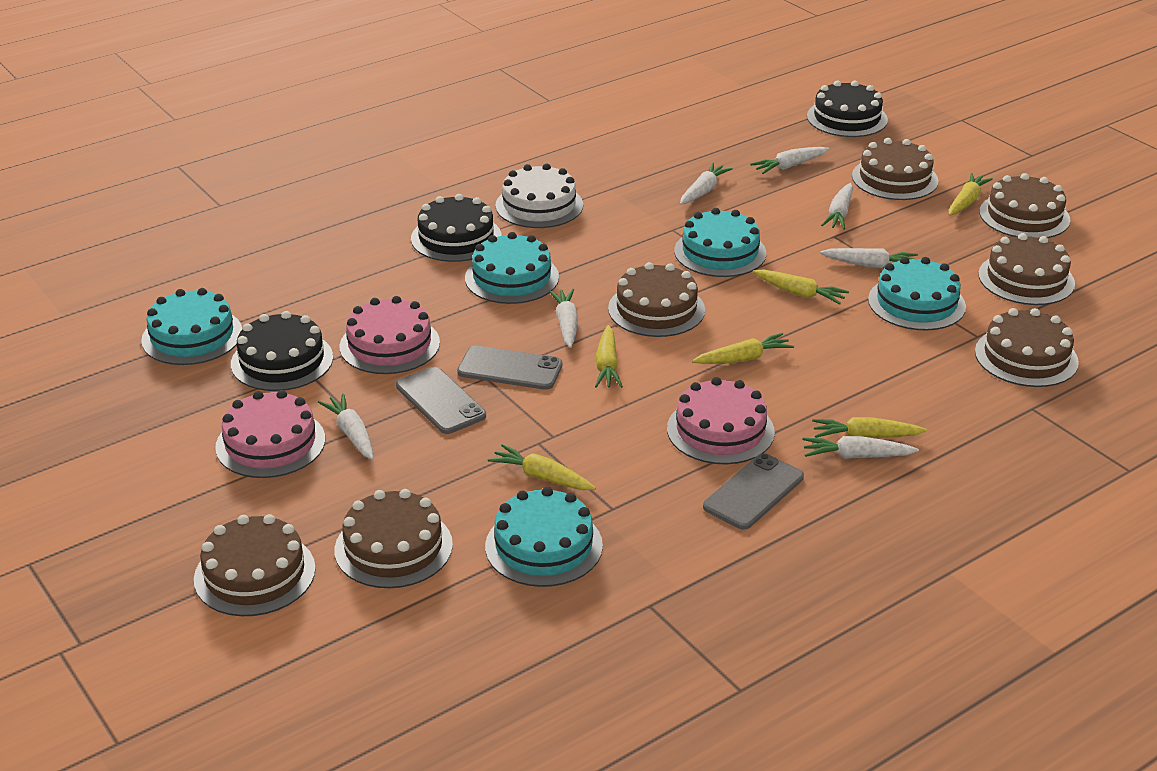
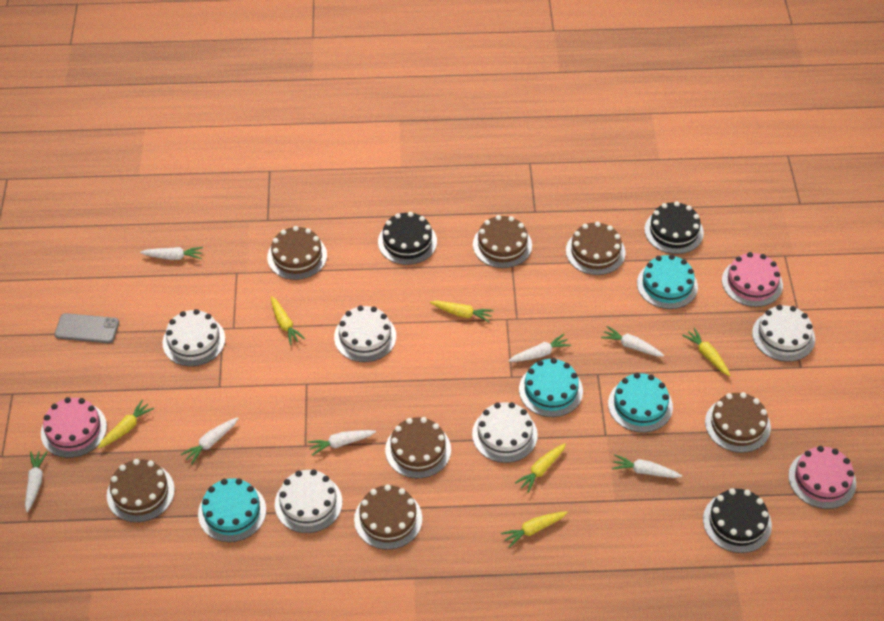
grey phone: [396,367,486,434] [457,346,563,390] [703,453,804,530] = 3 -> [55,313,119,343] = 1
turquoise cake: [141,288,242,365] [465,232,559,304] [485,487,603,587] [674,208,766,277] [868,257,966,330] = 5 -> [198,478,266,542] [519,358,583,417] [608,373,673,433] [637,254,698,309] = 4
white cake: [495,164,583,228] = 1 -> [163,309,225,366] [275,469,342,533] [334,305,396,362] [472,402,538,463] [752,305,815,362] = 5

